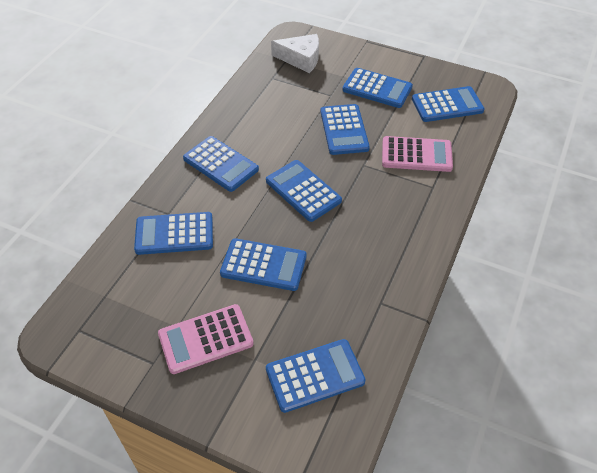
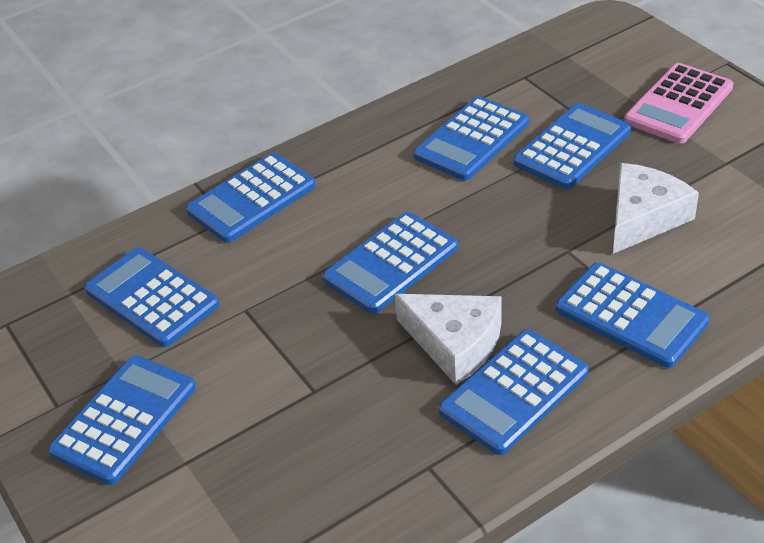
pink calculator: [158,304,254,374] [382,136,453,172] = 2 -> [624,63,734,144] = 1
white cheese: [271,34,319,73] = 1 -> [394,294,502,385] [613,163,699,254] = 2

